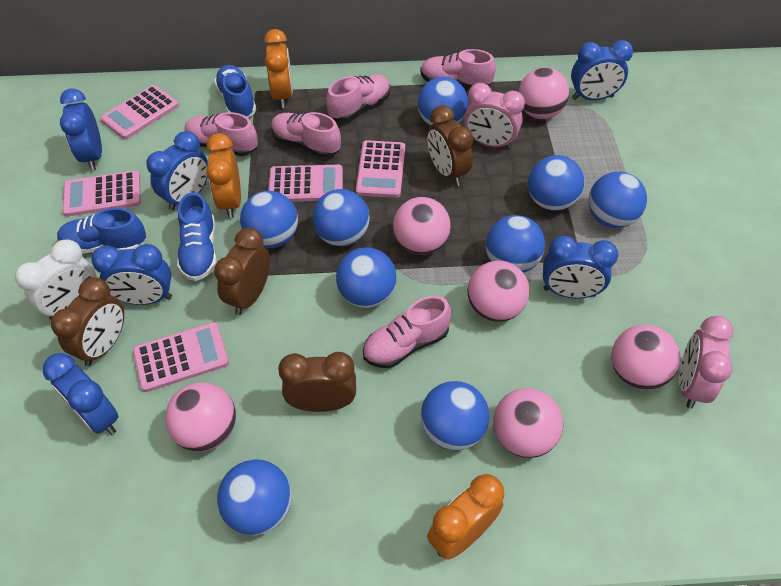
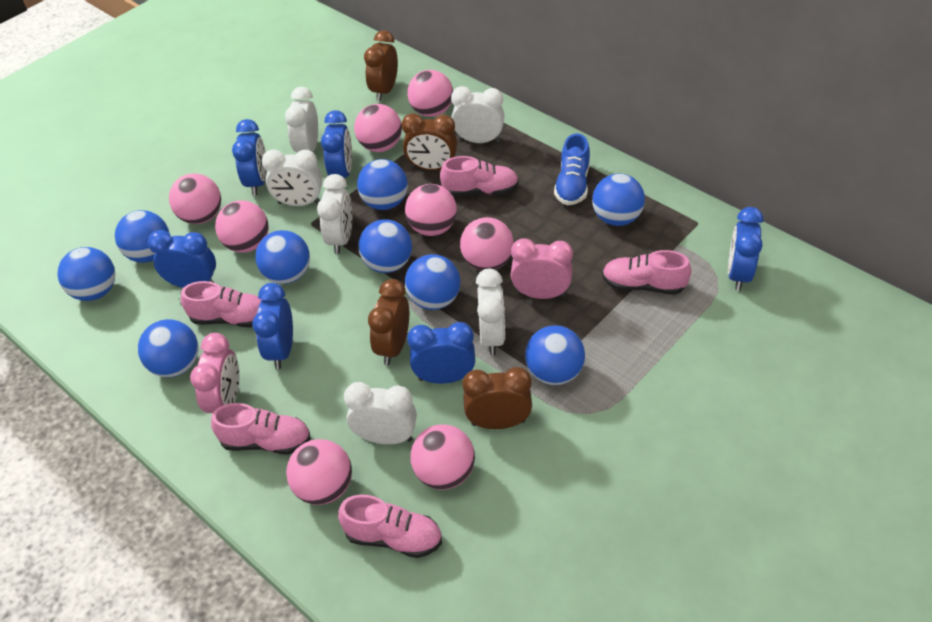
blue shoe: [57,208,146,254] [177,192,217,281] [214,65,256,117] = 3 -> [554,133,590,205] = 1
orange clock: [206,133,241,218] [264,29,293,108] [427,474,504,560] = 3 -> none = 0
pink ball: [165,382,236,452] [393,197,451,255] [467,261,530,322] [493,388,563,458] [518,67,569,119] [611,324,680,390] = 6 -> [169,173,221,224] [215,200,269,253] [286,439,352,505] [354,104,402,152] [405,184,457,236] [408,70,453,117] [411,425,475,490] [460,217,514,271] = 8
pink calculator: [62,170,141,217] [100,85,179,139] [133,322,229,392] [268,165,343,202] [356,140,405,198] = 5 -> none = 0
white clock: [15,240,96,320] = 1 -> [262,149,323,206] [285,87,318,153] [317,174,352,254] [344,382,417,445] [451,86,505,143] [476,269,505,355] = 6

